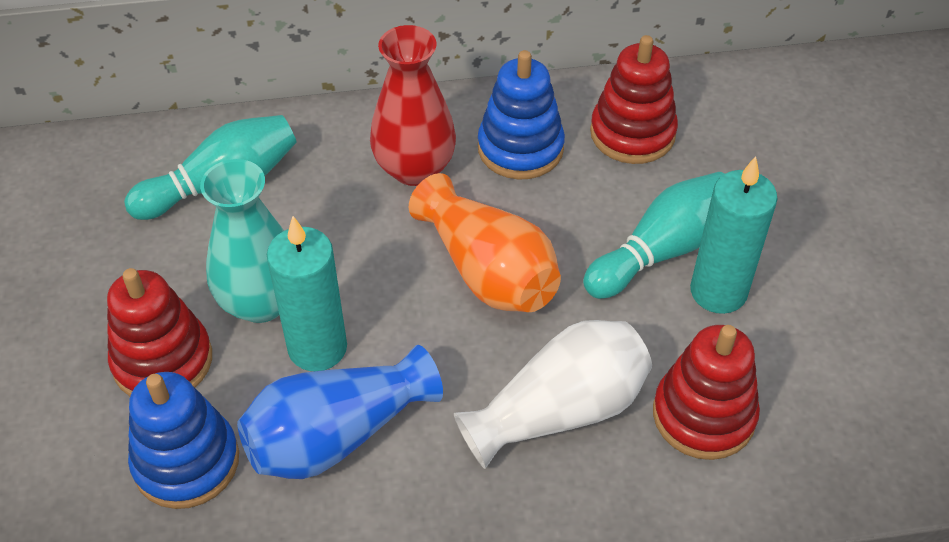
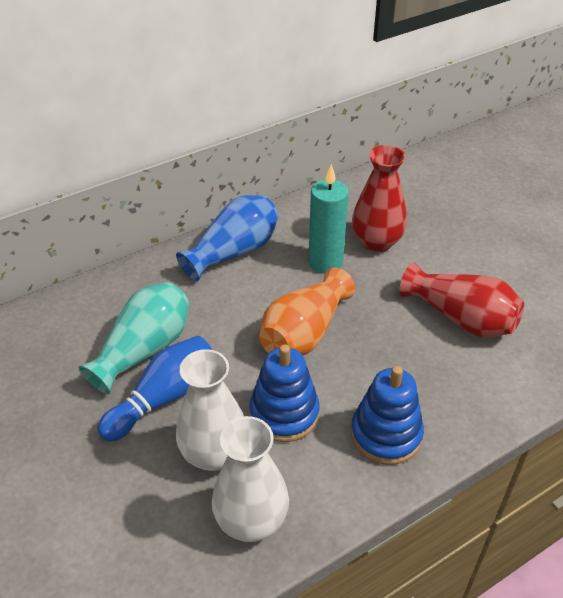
blue bowling pin: none = 0 -> [97,336,212,442] = 1
red stacking toy: [107,268,212,396] [590,35,678,164] [653,325,760,460] = 3 -> none = 0
red vase: [370,25,456,186] = 1 -> [352,145,407,252] [400,263,524,338] = 2
turquoise bowling pin: [124,115,297,220] [583,172,725,299] = 2 -> none = 0
turquoise candle: [267,216,347,371] [690,156,777,314] = 2 -> [308,164,349,274] = 1
white vase: [454,320,652,469] = 1 -> [176,349,244,471] [212,416,289,542] = 2

